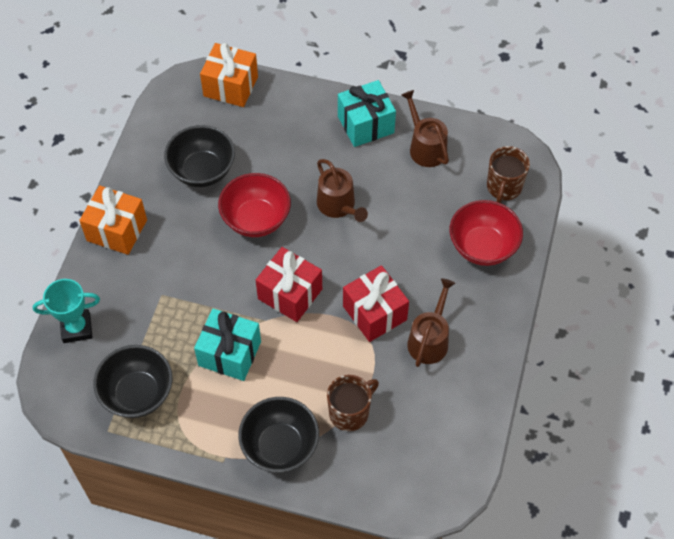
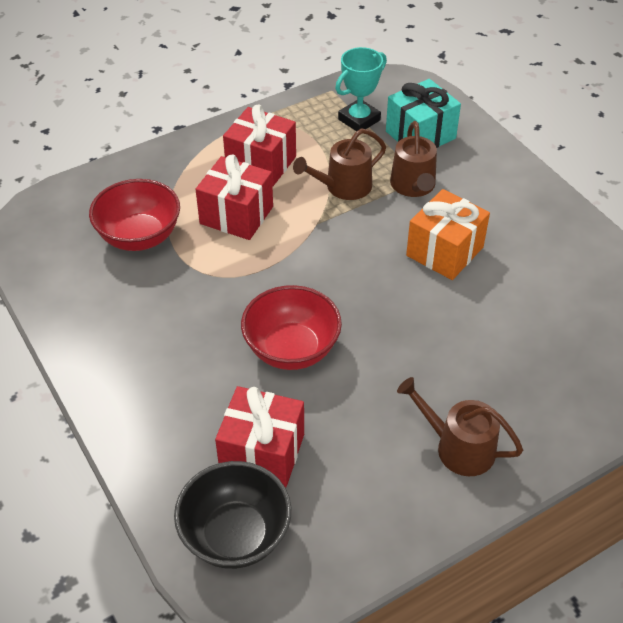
black bowl: [93,345,173,418] [164,125,235,187] [238,397,319,473] = 3 -> [174,461,291,569] = 1
brown mug: [327,375,379,431] [487,146,530,203] = 2 -> none = 0
orange gift: [79,185,147,255] [200,43,258,107] = 2 -> [406,189,490,280] = 1
red gift: [256,247,322,322] [343,265,409,342] = 2 -> [195,154,273,240] [215,386,304,488] [223,105,296,186] = 3
turquoise gift: [194,308,261,381] [338,80,396,147] = 2 -> [386,79,461,148] = 1

